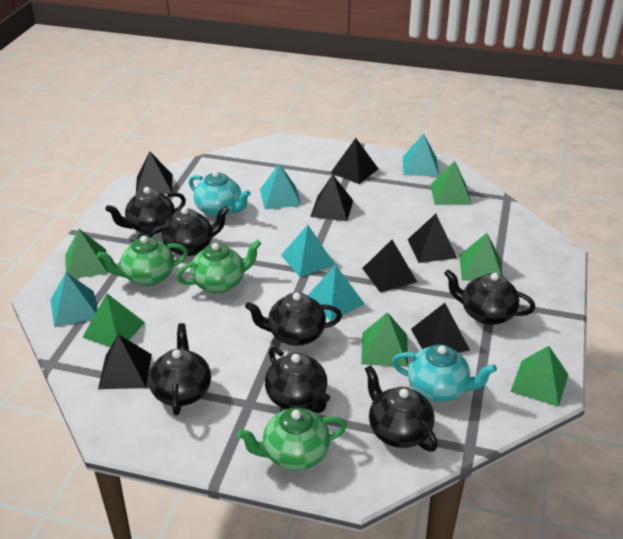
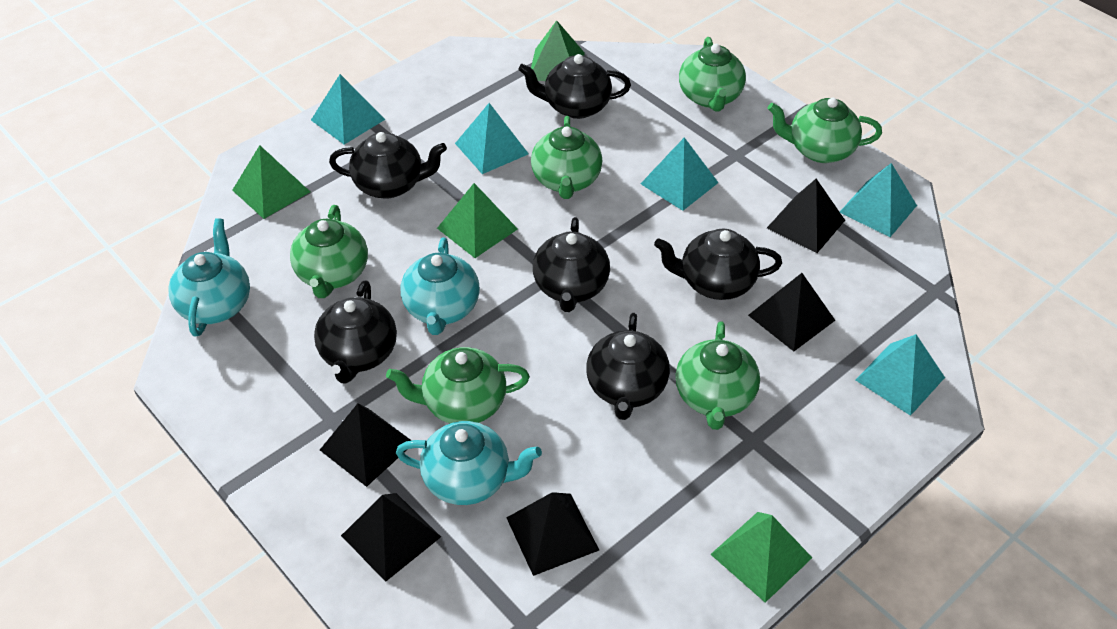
black pyramid: [98,334,152,389] [136,151,172,194] [310,174,353,221] [331,138,378,184] [362,240,417,293] [408,214,457,263] [411,303,470,353] = 7 -> [320,403,412,487] [341,493,441,582] [506,492,599,576] [748,273,835,351] [767,179,845,253] = 5
black teapot: [105,187,186,234] [148,206,229,256] [148,323,211,415] [245,292,342,346] [265,346,330,413] [365,365,438,452] [444,269,535,325] = 7 -> [314,281,397,384] [329,132,447,199] [518,54,631,119] [533,217,610,312] [586,313,670,420] [654,228,782,300] = 6
green pyramid: [65,229,108,278] [82,293,145,347] [361,312,408,367] [430,161,472,205] [459,233,503,281] [510,346,569,407] = 6 -> [232,145,310,219] [437,183,518,258] [531,20,585,81] [710,512,812,603] = 4
green teapot: [97,236,188,286] [177,239,261,293] [237,407,347,471] = 3 -> [290,205,368,298] [386,347,530,424] [531,116,602,199] [676,321,760,430] [679,37,746,112] [768,98,882,163] = 6
turquoise teapot: [189,171,251,217] [392,344,497,402] = 2 -> [168,218,250,336] [396,421,542,505] [401,238,480,335] = 3

